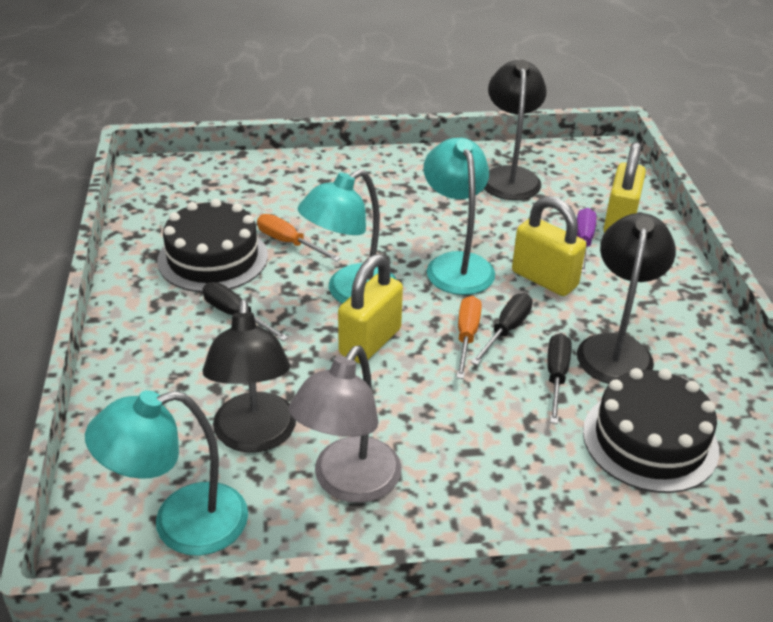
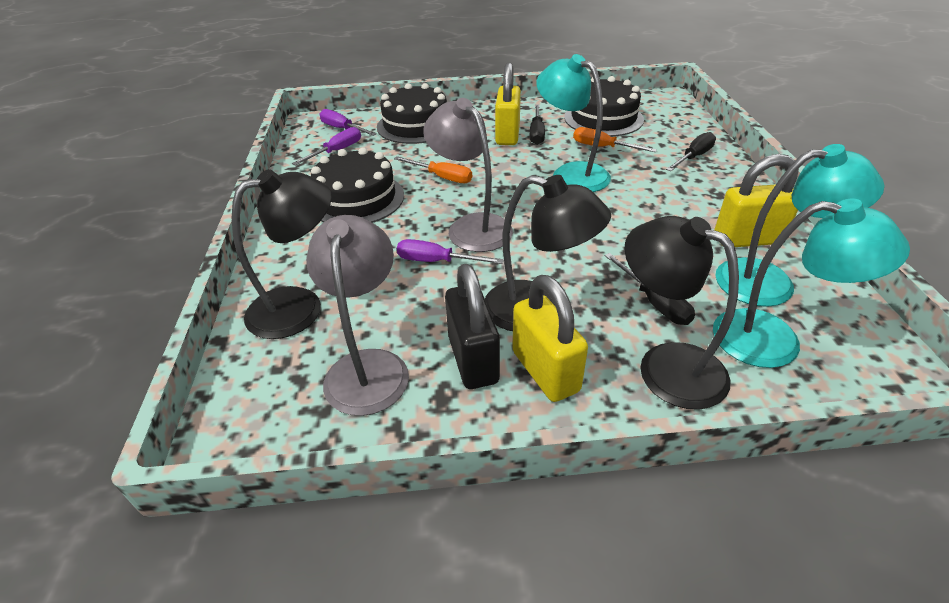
black cake: [157,199,268,292] [583,368,719,493] = 2 -> [311,147,404,223] [377,83,447,144] [564,76,644,137] = 3
black padlock: none = 0 -> [445,264,500,389] = 1
grey lamp: [289,346,401,503] = 1 -> [306,215,409,416] [424,98,513,252] = 2
purple screwdriver: [577,208,596,273] = 1 -> [292,127,361,165] [319,109,377,136] [397,239,504,264] = 3

